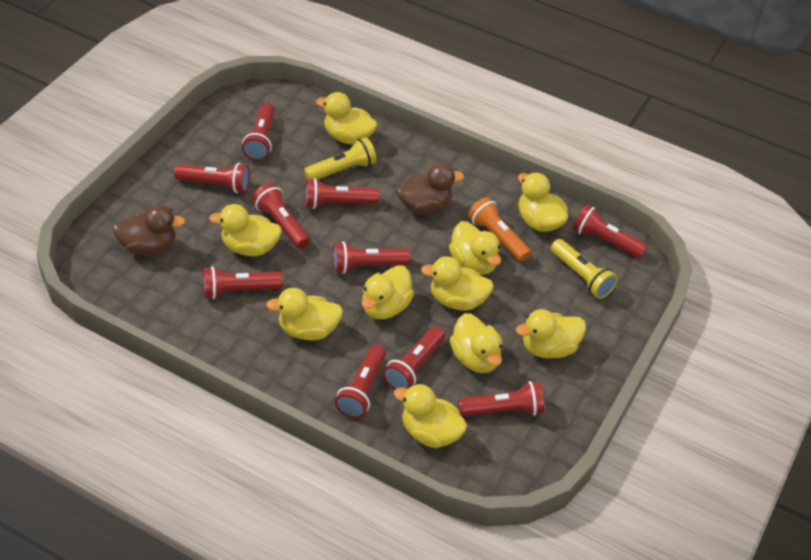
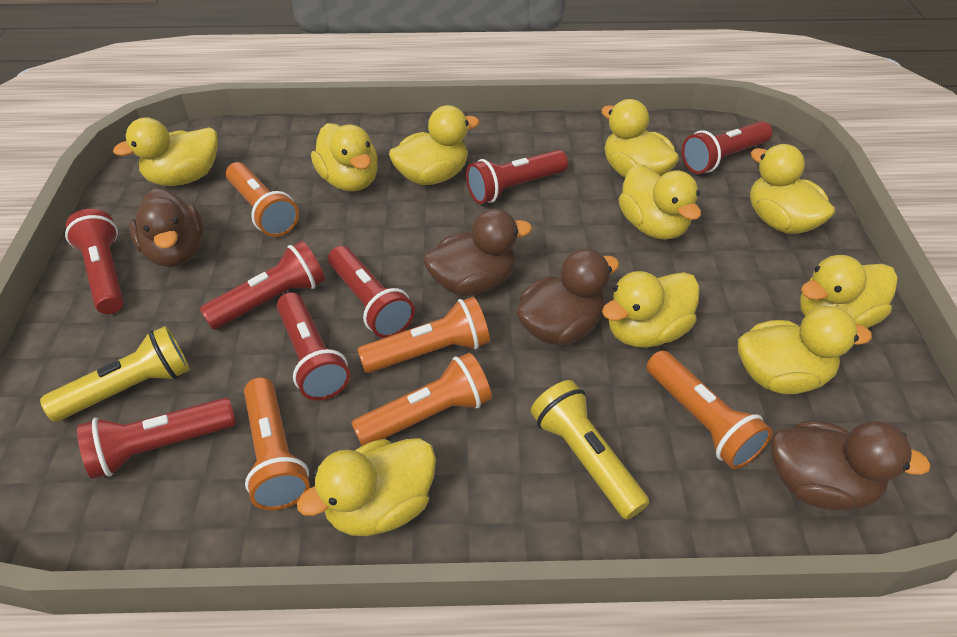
brown duck: [112,205,186,255] [396,163,464,214] = 2 -> [129,188,204,267] [424,209,532,296] [516,249,619,345] [771,421,931,510] = 4
orange flashlight: [468,197,531,262] = 1 -> [226,162,299,237] [244,377,310,510] [351,353,492,446] [357,297,490,373] [647,350,773,469] = 5
red flashlight: [174,163,250,193] [203,266,283,299] [242,103,275,161] [252,183,310,249] [305,178,379,209] [333,241,411,274] [335,344,386,418] [383,326,445,390] [458,381,544,417] [572,204,647,258] = 10 -> [65,209,124,314] [77,398,236,479] [200,241,325,329] [277,292,350,401] [328,246,415,338] [466,150,568,204] [682,121,772,174] = 7

